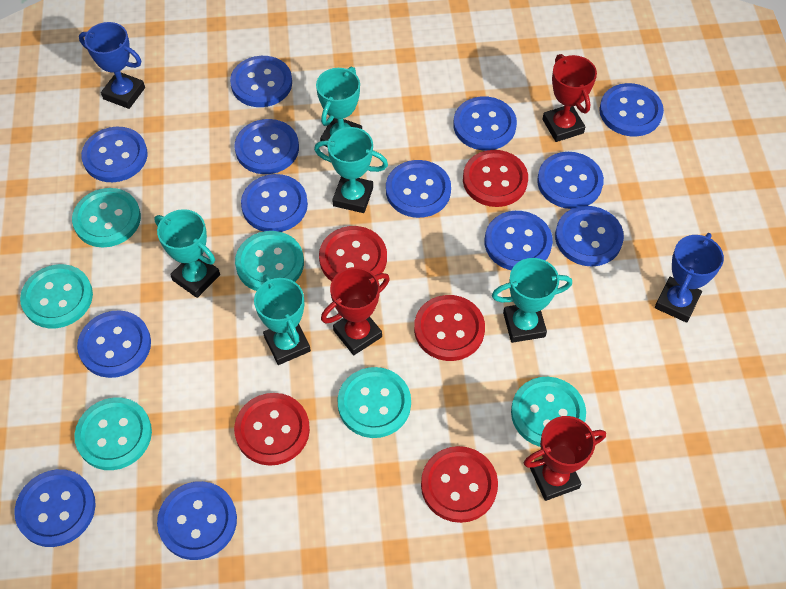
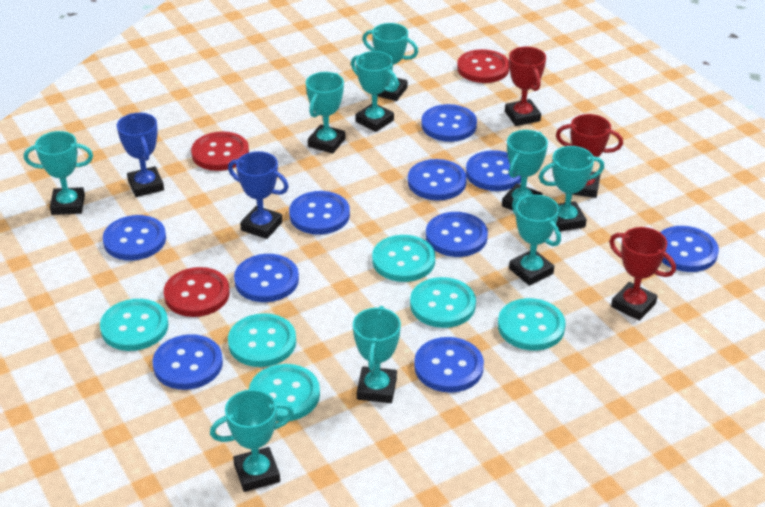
blue button: [14,469,96,547] [77,310,151,378] [81,127,148,182] [157,481,237,560] [230,56,292,107] [235,119,299,174] [241,174,308,232] [386,160,451,218] [453,96,517,150] [485,211,553,270] [537,152,604,209] [555,206,624,267] [599,83,664,137] = 13 -> [103,215,166,261] [152,334,223,390] [234,254,299,302] [289,191,350,235] [408,159,467,200] [414,337,484,393] [421,104,477,142] [426,212,488,257] [466,150,521,191] [660,226,719,272] = 10
red button: [234,393,310,466] [319,226,387,281] [414,295,485,361] [421,446,498,523] [463,150,528,207] = 5 -> [164,267,230,317] [191,131,249,171] [457,49,509,83] = 3
turquoise trophy: [154,209,220,298] [254,274,311,365] [314,127,388,213] [316,67,362,147] [492,258,572,343] = 5 -> [24,131,93,215] [210,389,294,492] [306,72,345,154] [351,51,399,132] [353,306,401,403] [362,23,418,101] [502,130,548,211] [509,195,561,286] [539,146,604,232] = 9

